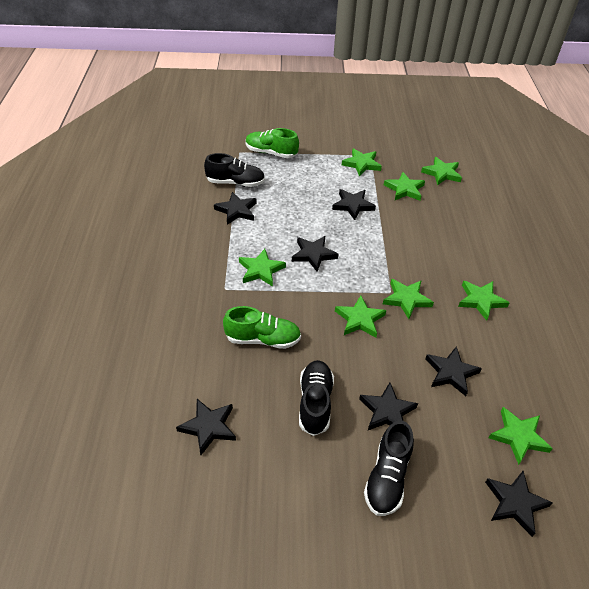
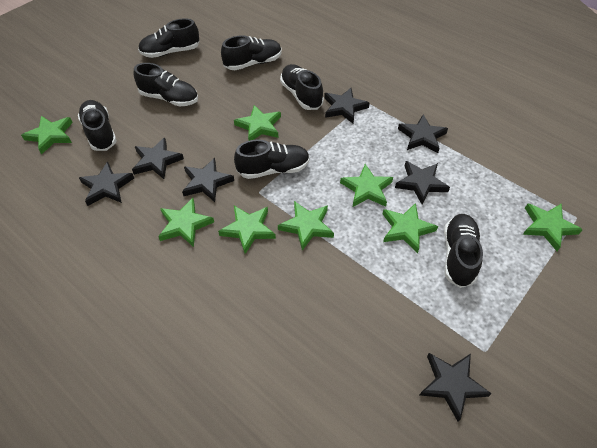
black shoe: [204,153,265,187] [299,360,334,436] [364,421,414,516] = 3 -> [78,100,117,151] [134,63,198,107] [138,19,200,58] [221,35,282,70] [234,140,310,179] [280,64,324,110] [444,214,483,288] = 7
green shoe: [223,306,301,349] [245,128,299,158] = 2 -> none = 0

